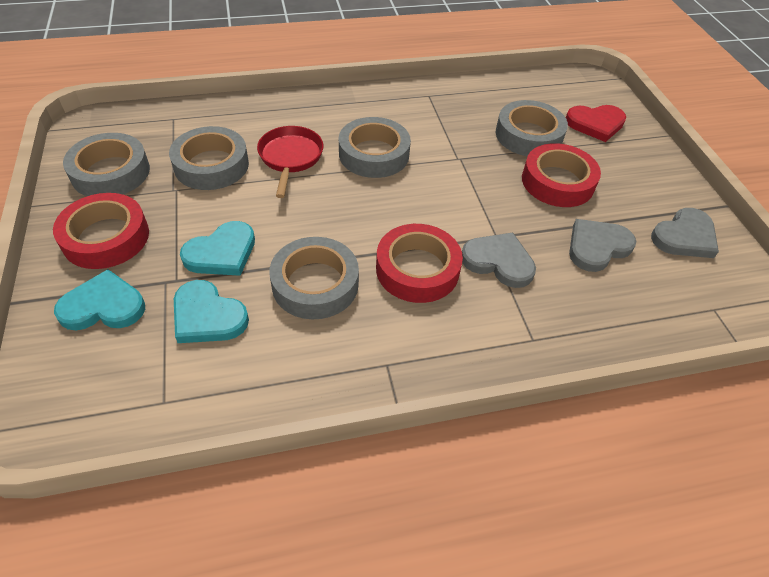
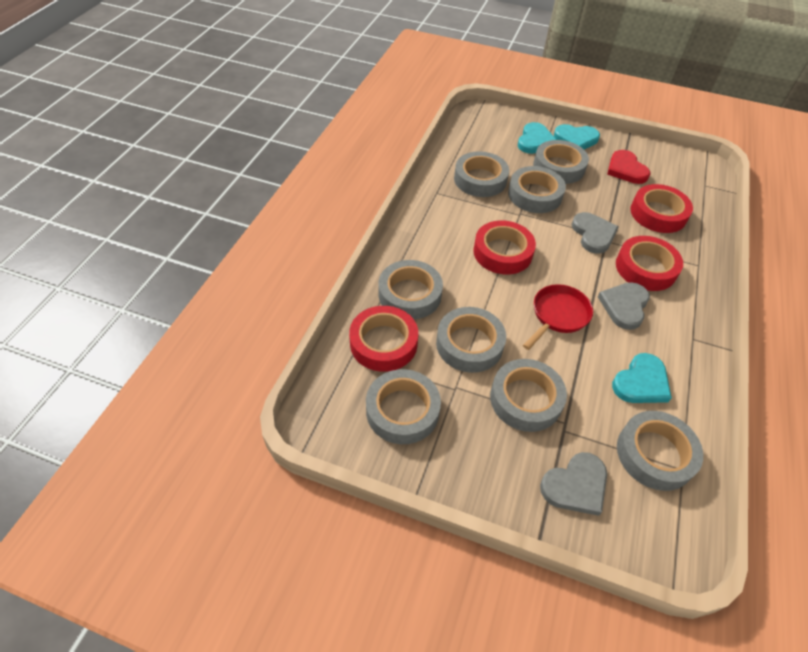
grey tape: [63,133,150,196] [169,126,249,190] [269,237,359,319] [339,117,411,178] [496,100,568,156] = 5 -> [366,369,441,444] [379,260,443,319] [436,307,506,373] [454,151,509,197] [490,359,567,432] [508,166,566,213] [533,140,589,184] [617,411,703,491] = 8
red tape: [53,193,149,269] [376,224,463,303] [522,143,601,207] = 3 -> [349,306,418,372] [473,220,536,275] [616,236,683,291] [630,184,693,233] = 4

